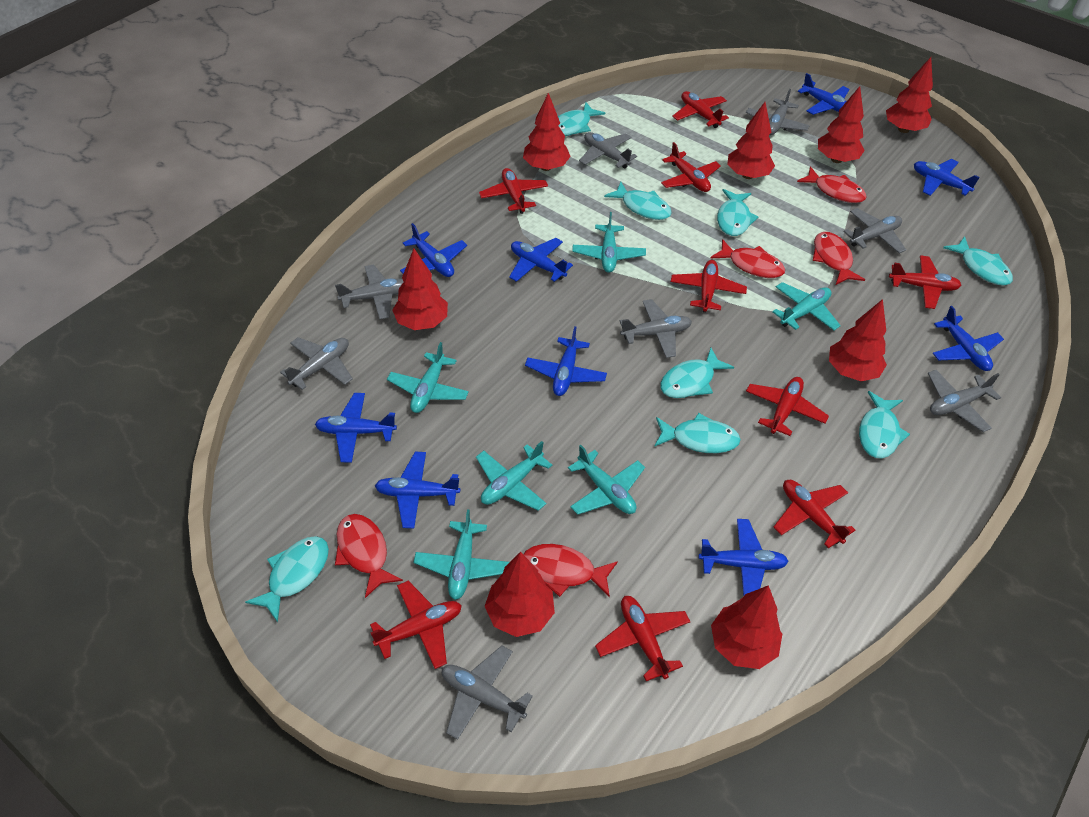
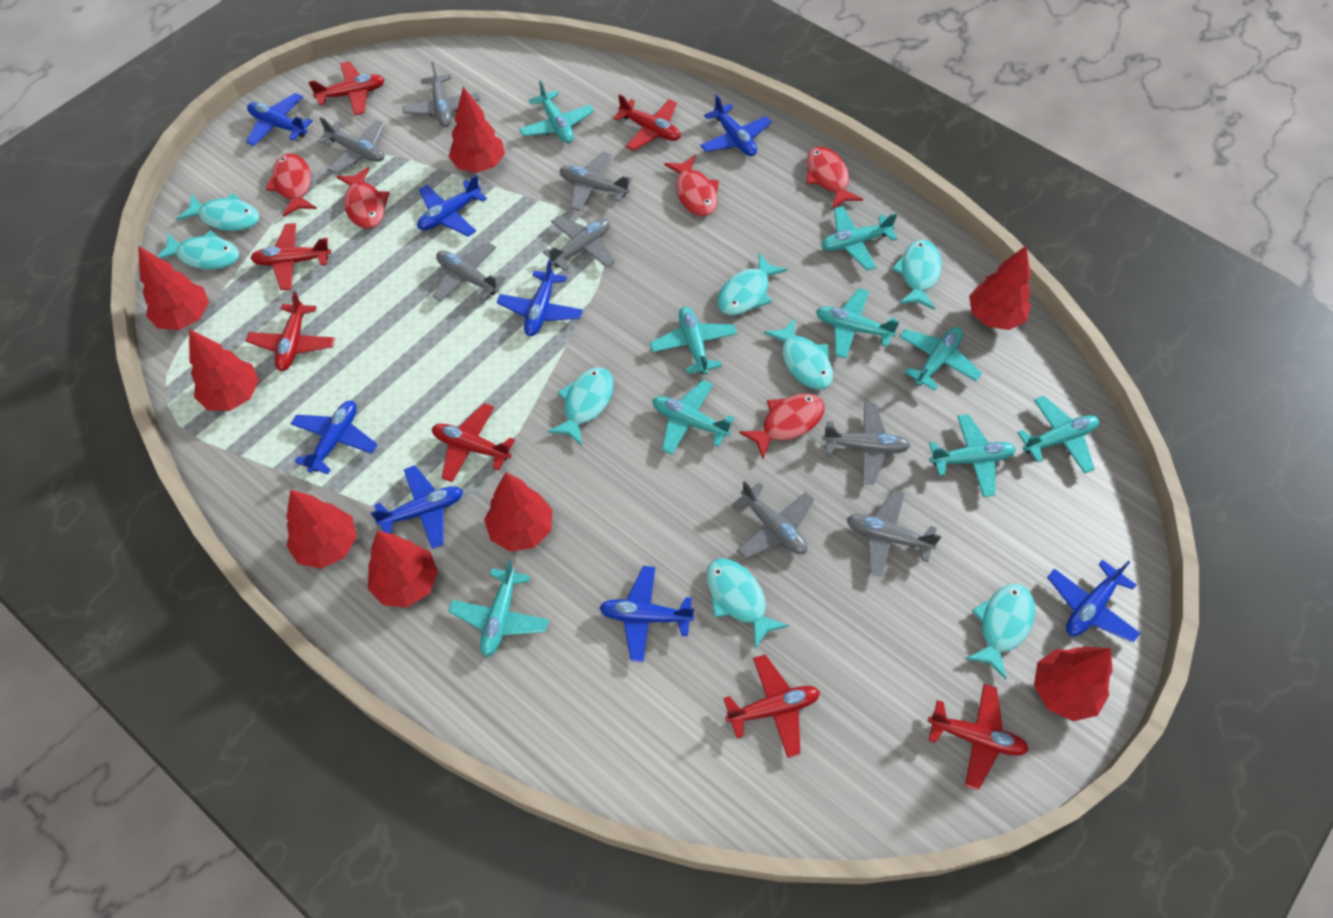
blue plane: [315,393,397,463] [375,452,460,529] [400,223,467,277] [509,238,573,282] [525,326,607,396] [699,519,789,596] [798,73,849,115] [914,159,980,196] [932,306,1004,371] = 9 -> [246,93,313,146] [291,401,377,474] [370,465,463,549] [417,175,487,236] [497,259,583,336] [599,566,695,662] [700,95,772,156] [1047,560,1140,642] = 8
red plane: [370,581,462,669] [479,168,548,214] [595,596,691,681] [661,142,721,192] [671,260,747,313] [672,91,729,128] [746,377,829,436] [774,480,855,548] [889,255,961,309] = 9 -> [246,291,335,371] [250,223,331,290] [308,61,385,115] [432,403,515,482] [613,94,680,151] [724,655,820,758] [928,684,1029,790] = 7
turquoise plane: [387,342,469,413] [413,509,509,600] [476,441,552,511] [568,445,645,515] [572,212,646,273] [773,282,841,330] = 6 -> [448,560,549,657] [519,80,594,143] [650,307,737,375] [652,380,734,455] [816,288,899,359] [821,206,897,270] [899,327,982,391] [929,414,1016,497] [1018,396,1099,474] = 9

